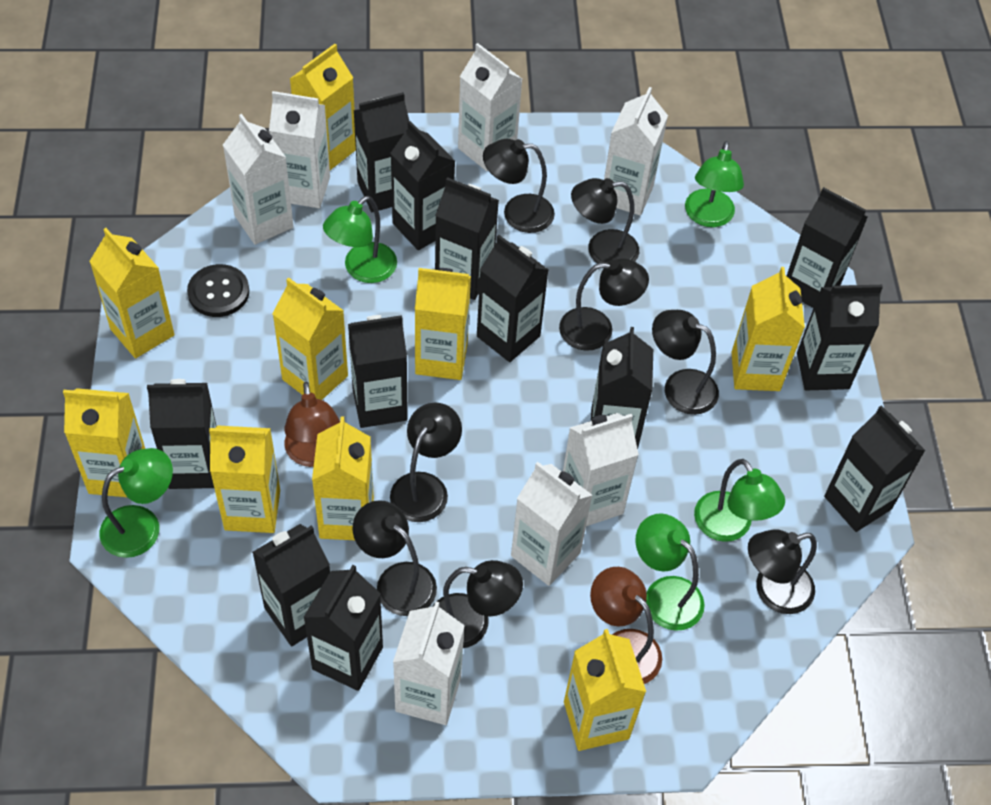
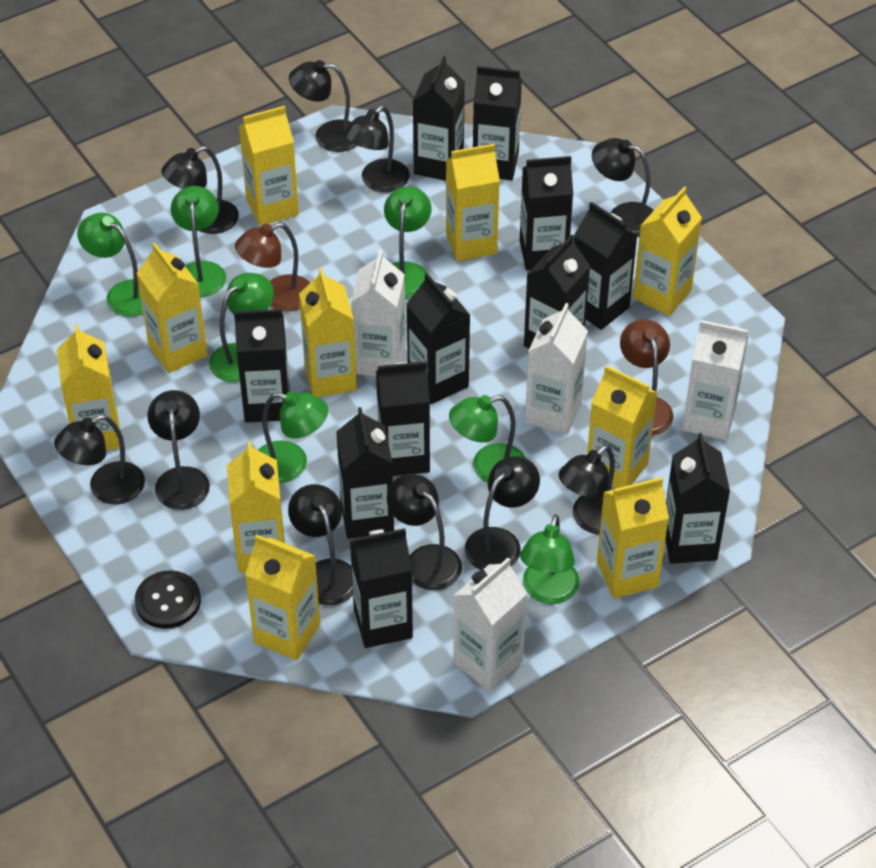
black carton: [147,379,217,489] [252,524,330,646] [303,565,383,691] [348,315,408,428] [353,92,409,212] [391,121,455,250] [435,177,499,300] [477,235,548,362] [591,327,653,449] [787,187,868,308] [797,285,883,391] [824,405,926,532] = 12 -> [234,309,290,423] [336,407,394,539] [350,528,413,648] [376,361,430,476] [406,273,470,404] [413,56,465,180] [473,66,522,180] [520,156,573,270] [524,234,590,349] [574,202,637,330] [665,433,730,564] = 11
black lamp: [353,500,437,616] [390,402,462,522] [432,560,523,648] [483,139,555,233] [559,258,649,351] [571,178,639,264] [652,310,719,415] [748,529,817,614] = 8 -> [54,415,145,505] [147,390,210,510] [161,146,239,234] [288,484,353,605] [289,60,357,152] [344,105,410,192] [387,474,462,590] [465,456,540,570] [558,445,615,535] [592,138,654,237] = 10
green lamp: [100,448,173,558] [323,196,397,283] [635,513,705,631] [685,141,744,227] [694,459,785,542] = 5 -> [77,213,143,317] [171,186,226,297] [209,273,274,382] [258,391,328,483] [384,187,431,298] [449,395,526,483] [520,514,580,604] = 7
white carton: [223,114,294,245] [269,91,330,208] [393,601,465,725] [458,43,522,171] [511,462,593,586] [563,413,639,526] [604,87,668,216] = 7 -> [351,250,406,376] [453,558,527,691] [525,303,588,435] [682,320,748,440] = 4
yellow carton: [63,388,145,497] [89,228,175,358] [209,425,280,533] [273,277,348,400] [290,44,356,170] [312,416,374,540] [415,268,471,380] [564,629,646,751] [732,267,805,391] = 9 -> [57,324,120,450] [136,243,208,373] [227,441,285,573] [239,106,299,226] [245,534,320,661] [299,268,357,397] [446,144,500,261] [587,365,658,489] [597,477,669,599] [633,187,702,316] = 10

